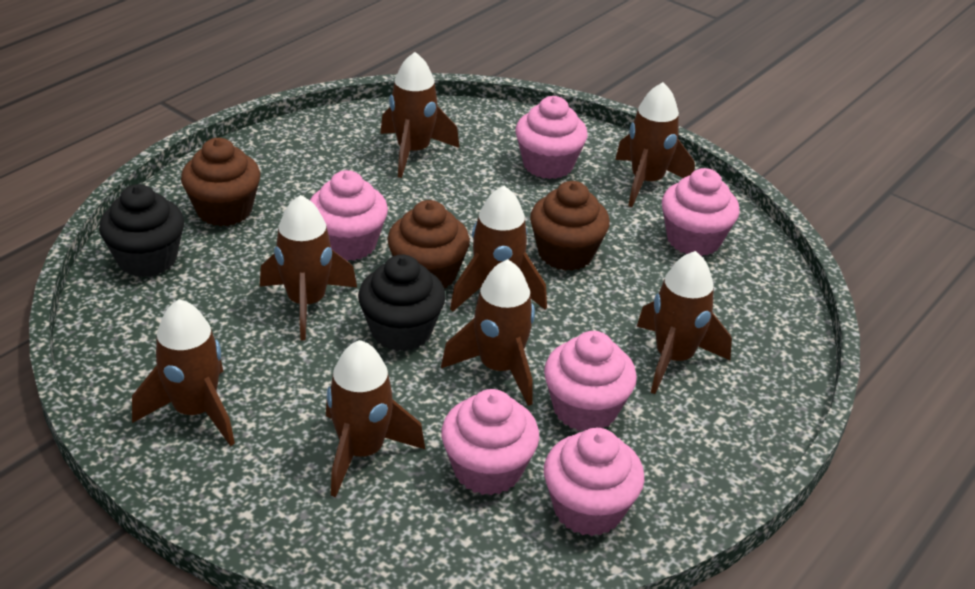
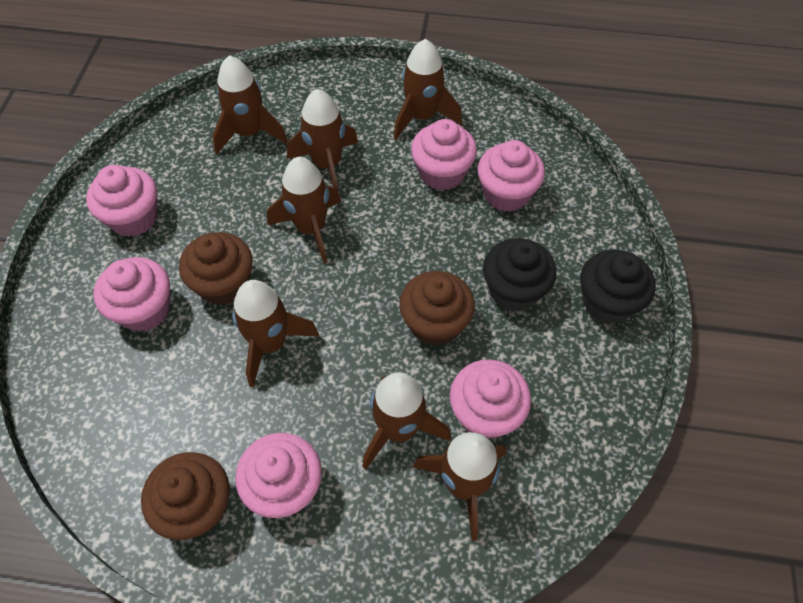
brown rocket: [132,299,235,446] [260,195,357,341] [326,340,425,497] [380,52,459,178] [441,259,535,406] [450,186,547,312] [615,82,695,207] [637,251,732,394] = 8 -> [212,56,288,155] [232,280,319,387] [267,157,341,263] [287,89,358,193] [363,372,451,470] [394,39,462,139] [413,432,507,541] = 7

